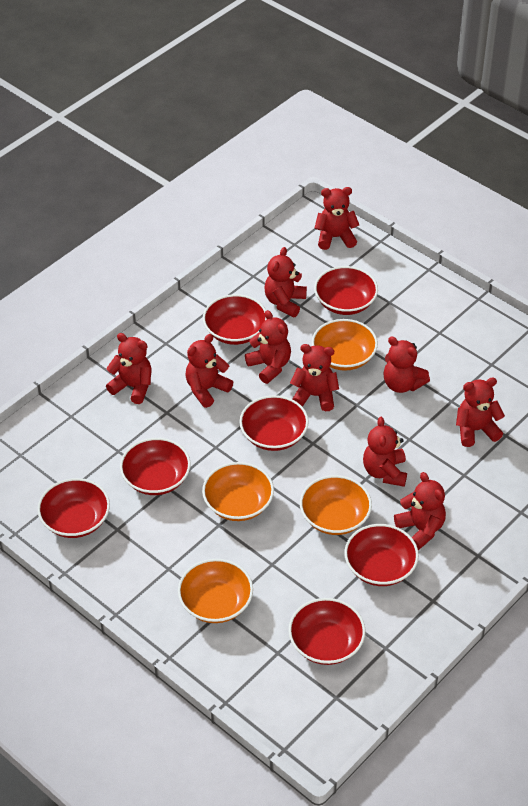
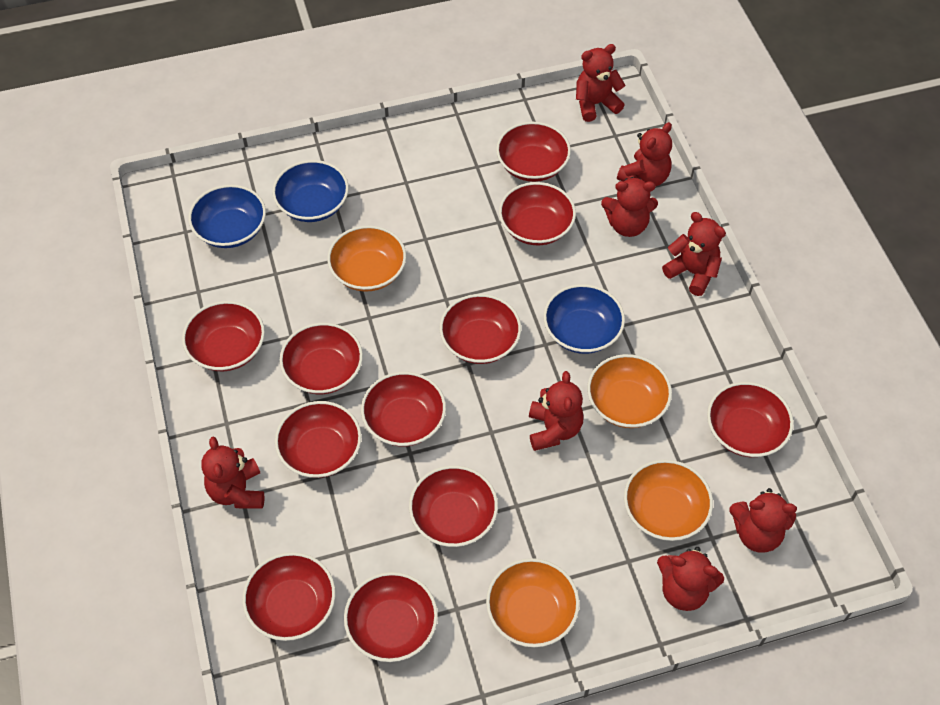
blue bowl: none = 0 -> [188,185,266,248] [272,160,349,222] [543,284,625,354] = 3
red bowl: [37,478,110,538] [120,438,191,495] [203,294,267,345] [239,395,309,451] [288,598,366,665] [314,266,378,315] [344,524,419,586] = 7 -> [182,301,265,371] [242,552,336,641] [275,401,361,478] [279,323,363,394] [344,572,438,662] [361,372,446,447] [409,465,498,547] [439,294,521,364] [496,122,571,182] [499,182,576,245] [707,382,794,457] = 11
red teddy bear: [106,333,151,404] [185,334,233,408] [245,310,291,384] [264,247,307,318] [290,344,339,411] [315,187,359,250] [363,417,407,487] [384,337,430,393] [394,472,446,550] [456,378,505,447] = 10 -> [201,437,264,509] [529,371,584,451] [576,44,625,122] [601,177,658,237] [617,122,672,187] [657,547,724,611] [662,212,726,296] [729,488,797,552] = 8

